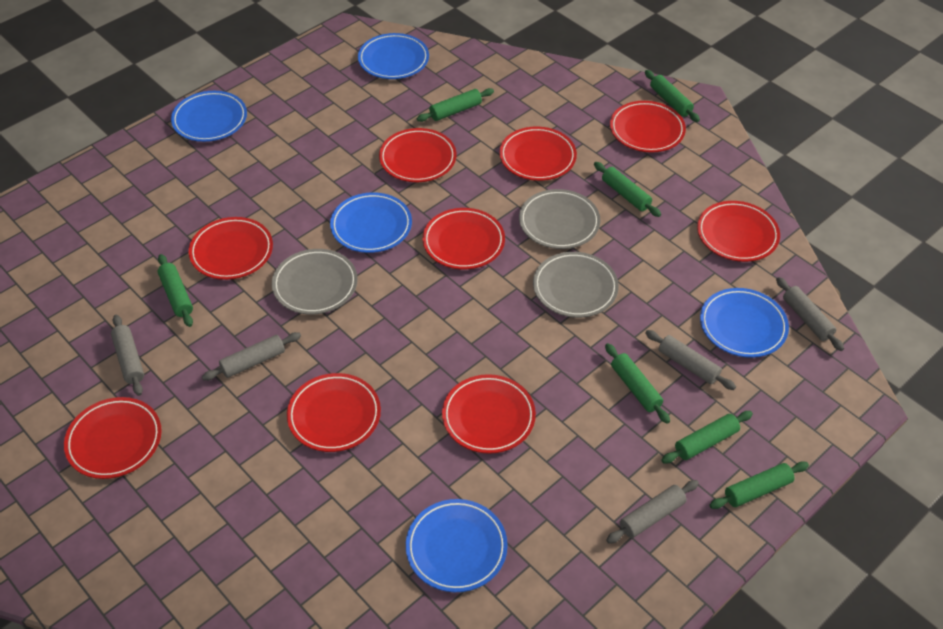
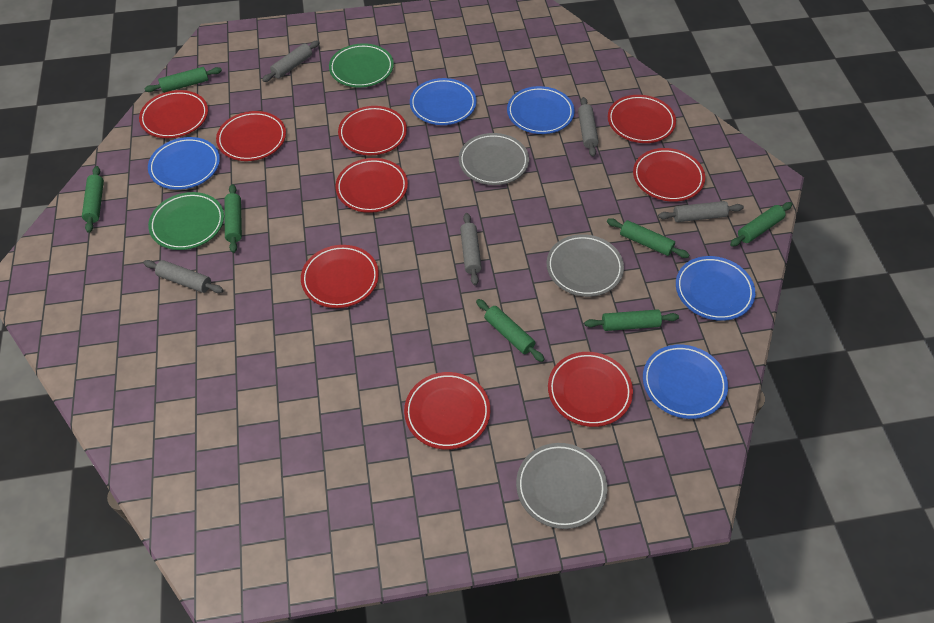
green plate: none = 0 -> [148,192,224,250] [329,43,394,88] = 2

